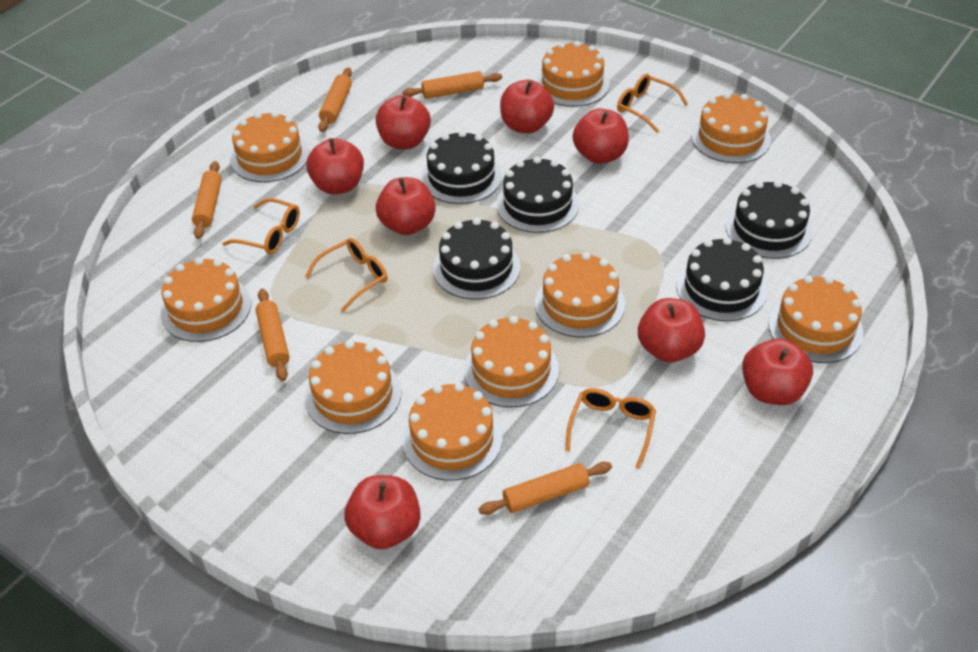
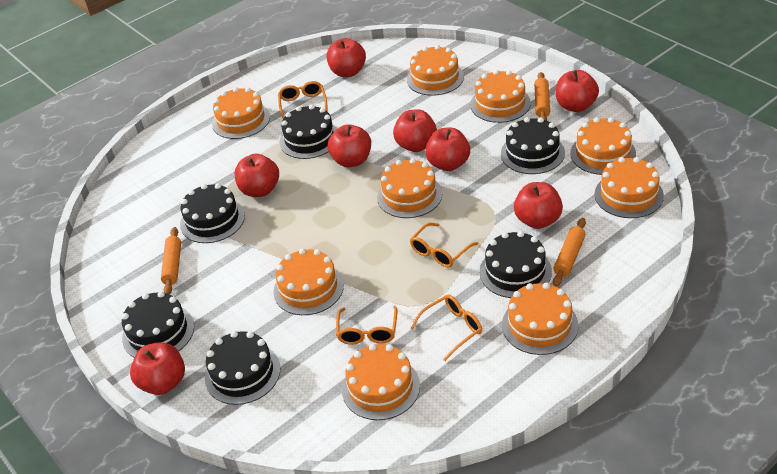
black cake: [421,130,502,204] [433,218,520,300] [496,157,579,233] [677,237,767,321] [726,180,813,259] = 5 -> [122,291,194,358] [180,183,245,243] [205,331,280,405] [280,104,337,159] [480,231,552,298] [501,117,565,174] = 6
orange rolling pin: [192,161,222,239] [256,289,290,381] [318,67,352,132] [403,71,502,99] [479,462,612,515] = 5 -> [161,227,181,294] [534,72,550,121] [553,218,586,287] = 3

